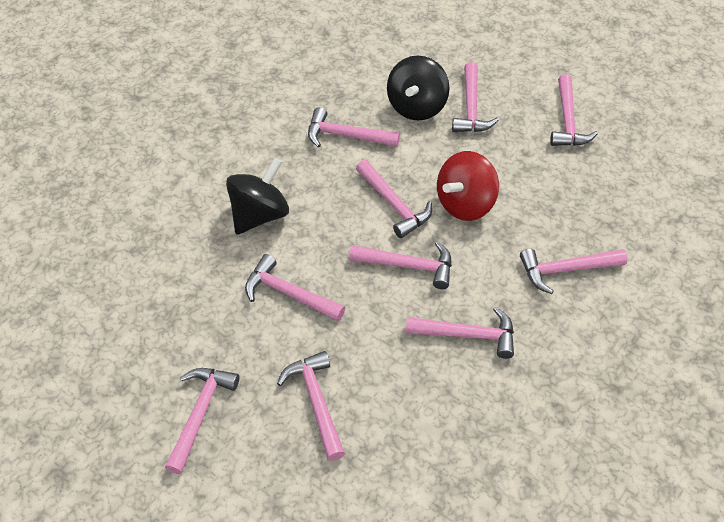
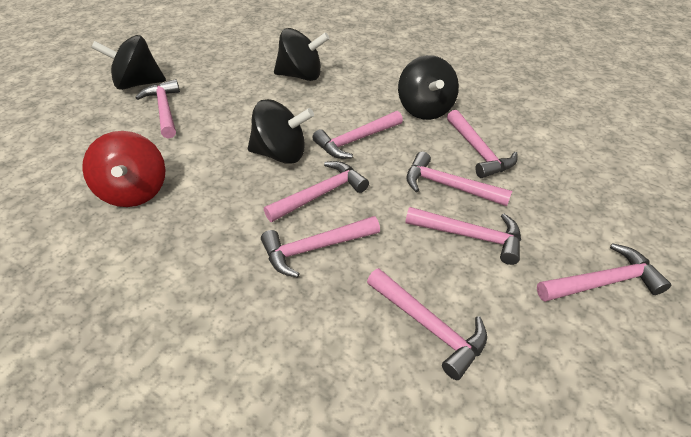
black spinning top: [226,158,289,235] [387,56,450,120] = 2 -> [91,35,166,90] [248,99,314,164] [274,28,330,81] [398,55,459,120] = 4
pink hammer: [165,368,239,474] [245,254,345,321] [277,351,345,461] [308,107,400,147] [349,241,452,289] [356,160,432,238] [406,307,514,359] [452,62,499,132] [520,249,628,294] [550,75,598,146] = 10 -> [136,79,180,138] [261,216,380,278] [264,161,369,222] [312,111,403,159] [367,268,487,380] [405,207,521,265] [407,152,512,206] [447,110,518,178] [537,243,671,302] = 9

